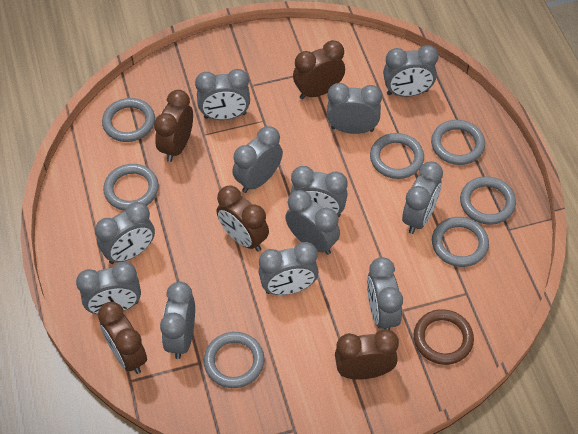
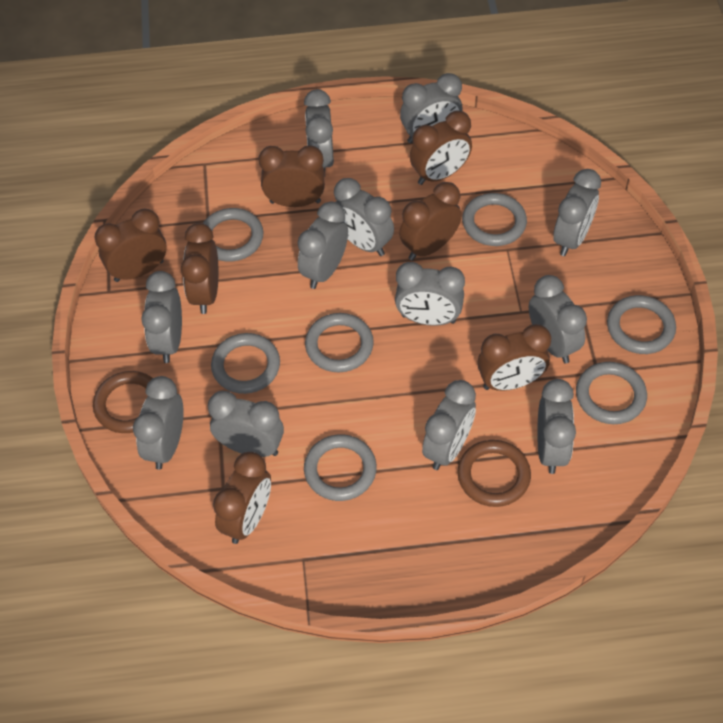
brown clock: [98,302,147,374] [154,90,193,162] [217,186,269,252] [293,40,345,99] [335,329,399,379] = 5 -> [95,208,167,282] [181,223,218,314] [213,452,271,544] [259,146,325,207] [399,182,462,260] [410,111,472,185] [477,324,551,391] = 7
brown ring: [414,309,474,365] = 1 -> [93,371,153,433] [457,440,531,507] = 2

